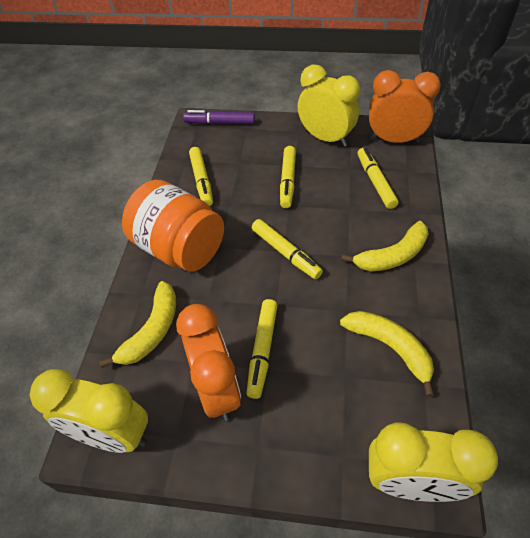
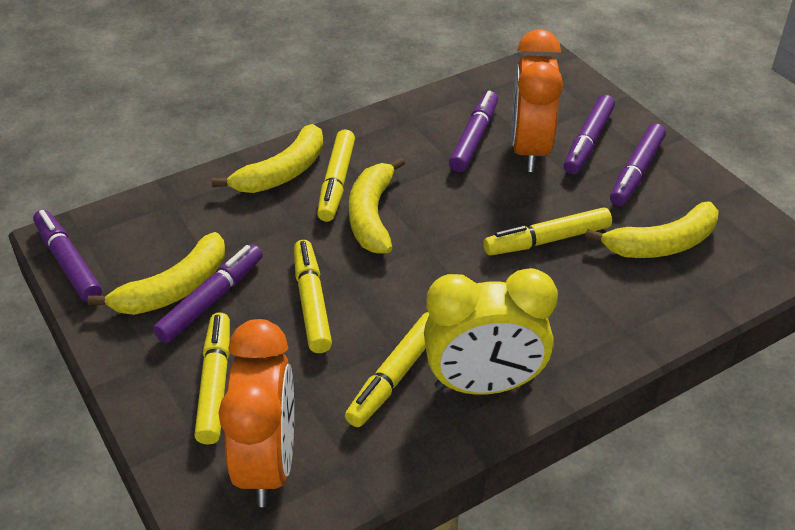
orange jar: [122,180,224,272] = 1 -> none = 0
purple marker: [183,110,255,124] = 1 -> [33,210,102,302] [153,244,263,343] [449,91,498,172] [564,95,615,174] [610,123,666,206] = 5
yellow banana: [99,281,176,368] [340,311,434,397] [341,221,428,272] = 3 -> [87,232,225,315] [212,124,323,193] [349,157,405,254] [585,202,719,258] = 4
yellow clock: [30,369,148,453] [298,64,360,147] [369,422,498,502] = 3 -> [424,268,558,395] = 1

